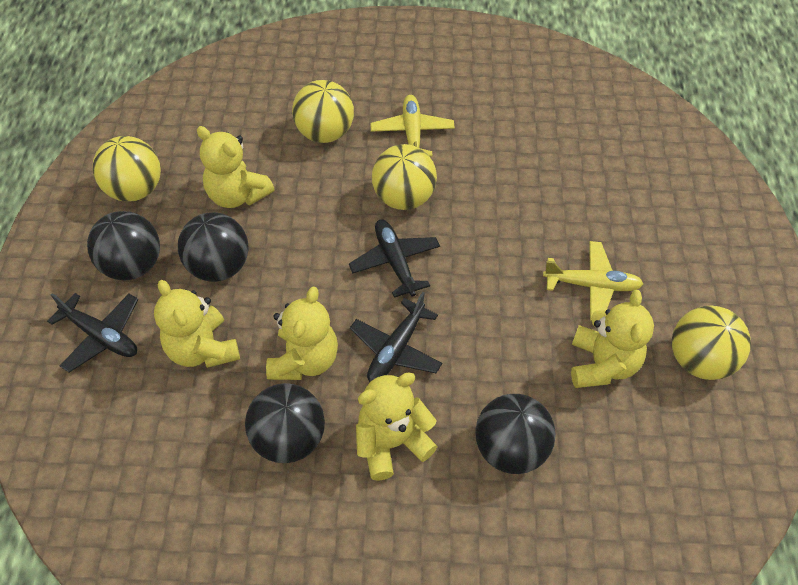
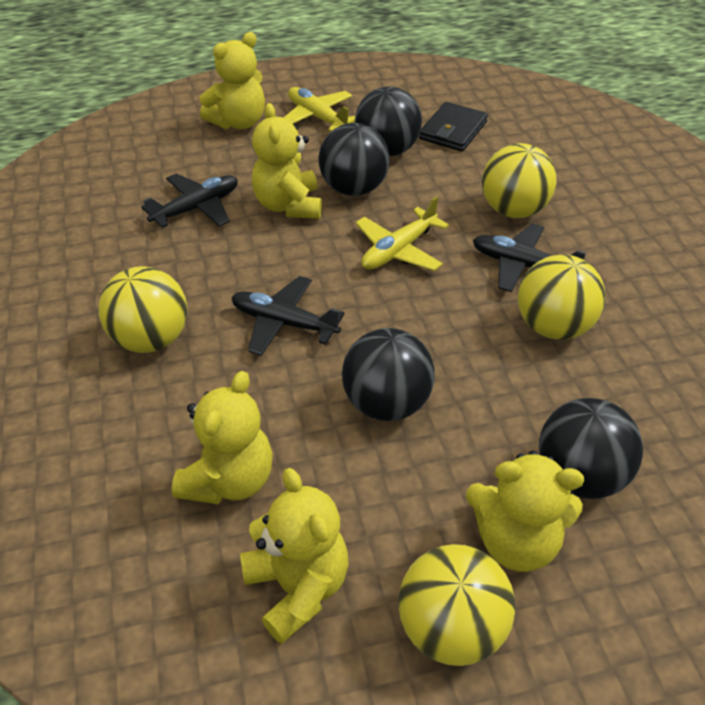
black wallet: none = 0 -> [419,102,488,152] = 1

